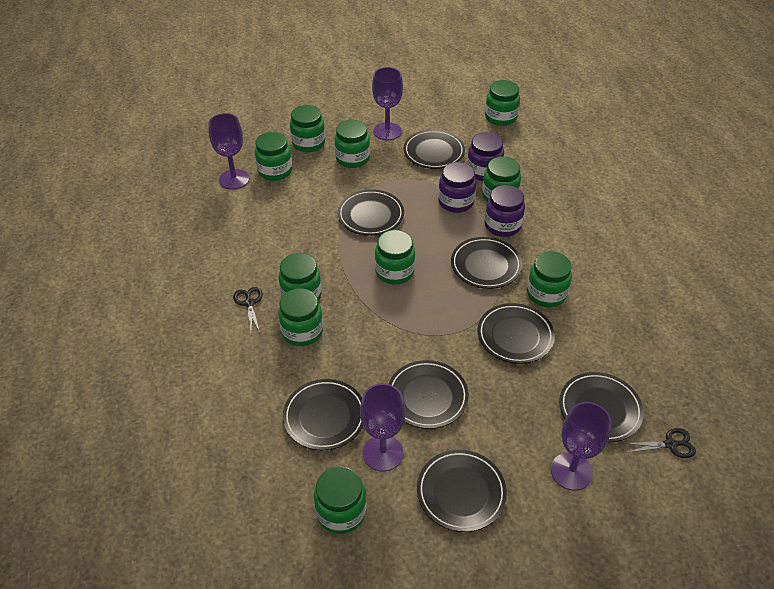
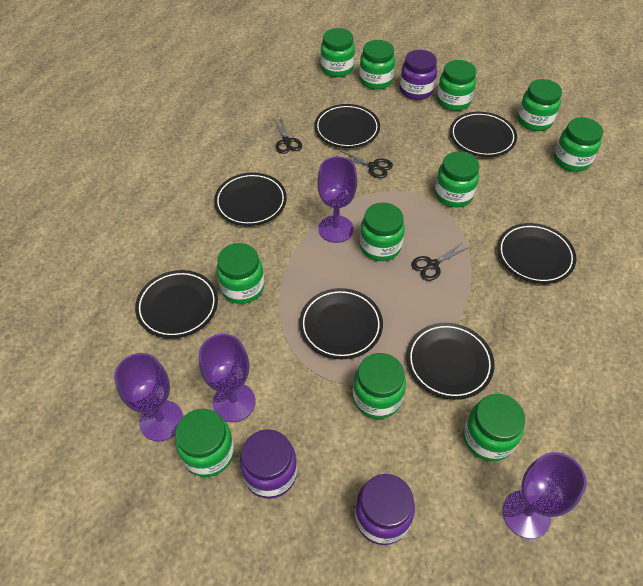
black plate: [283,379,363,450] [337,189,404,236] [389,360,469,429] [404,129,465,169] [417,450,507,532] [451,237,522,289] [478,303,555,364] [559,372,644,443] = 8 -> [135,270,218,338] [214,173,287,226] [299,288,383,359] [314,104,380,148] [407,323,495,400] [450,112,517,157] [497,223,576,284] = 7
black scissors: [233,287,263,333] [623,428,696,458] = 2 -> [273,118,302,154] [337,151,393,178] [411,242,469,281] = 3
green jar: [255,132,292,181] [278,288,323,346] [279,253,322,301] [290,105,325,152] [314,466,366,534] [335,120,370,168] [375,230,415,285] [482,156,521,202] [485,80,520,126] [527,252,572,307] = 10 -> [175,409,234,477] [216,243,264,304] [321,28,355,77] [353,353,406,419] [359,40,395,90] [360,202,405,261] [435,151,479,207] [437,60,476,111] [463,394,525,462] [518,79,562,131] [554,117,603,172] = 11

